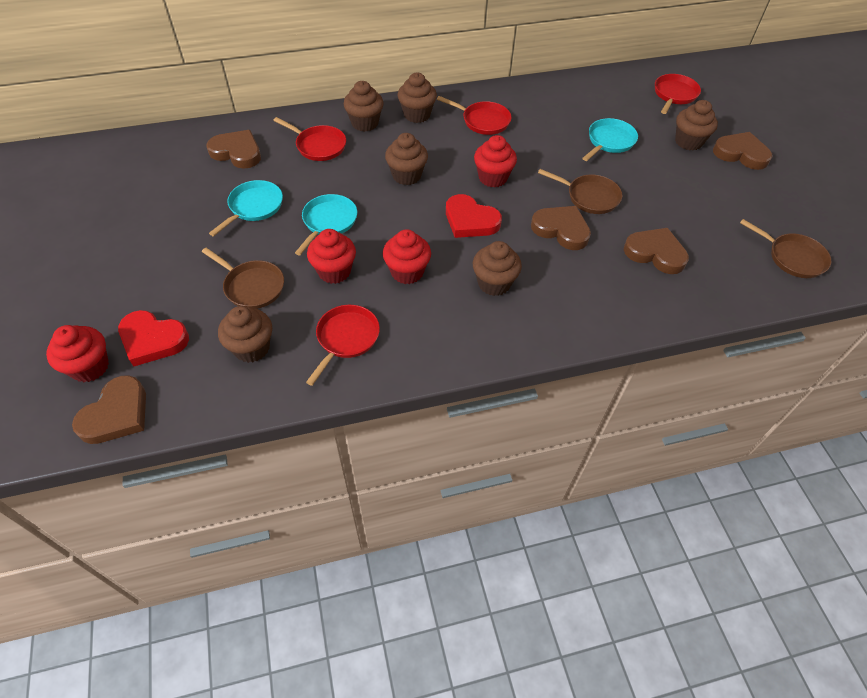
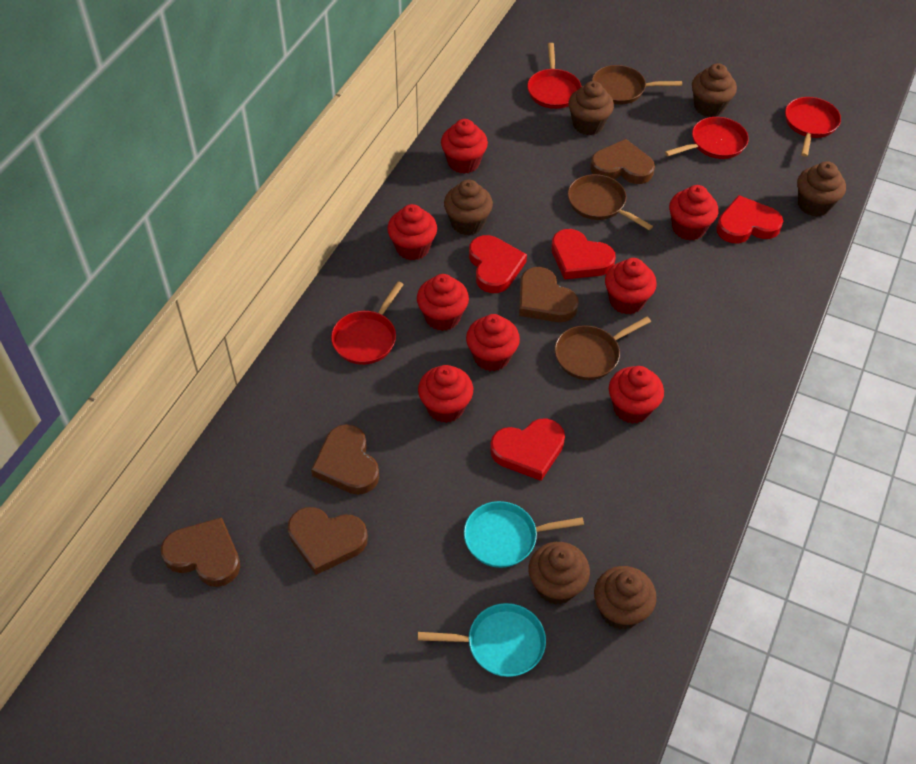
red cupcake: [46,325,109,382] [307,229,356,284] [383,229,431,284] [474,135,517,187] = 4 -> [387,204,437,261] [417,274,469,331] [418,365,473,423] [441,119,488,174] [466,314,520,371] [605,258,657,314] [609,366,664,424] [669,185,718,240] = 8
red heart: [118,310,189,367] [446,194,502,238] = 2 -> [469,235,527,293] [490,418,565,481] [551,229,616,279] [716,195,783,243] = 4
turquoise pan: [209,180,283,236] [295,194,357,256] [582,118,638,161] = 3 -> [418,603,546,677] [464,501,584,568] = 2

